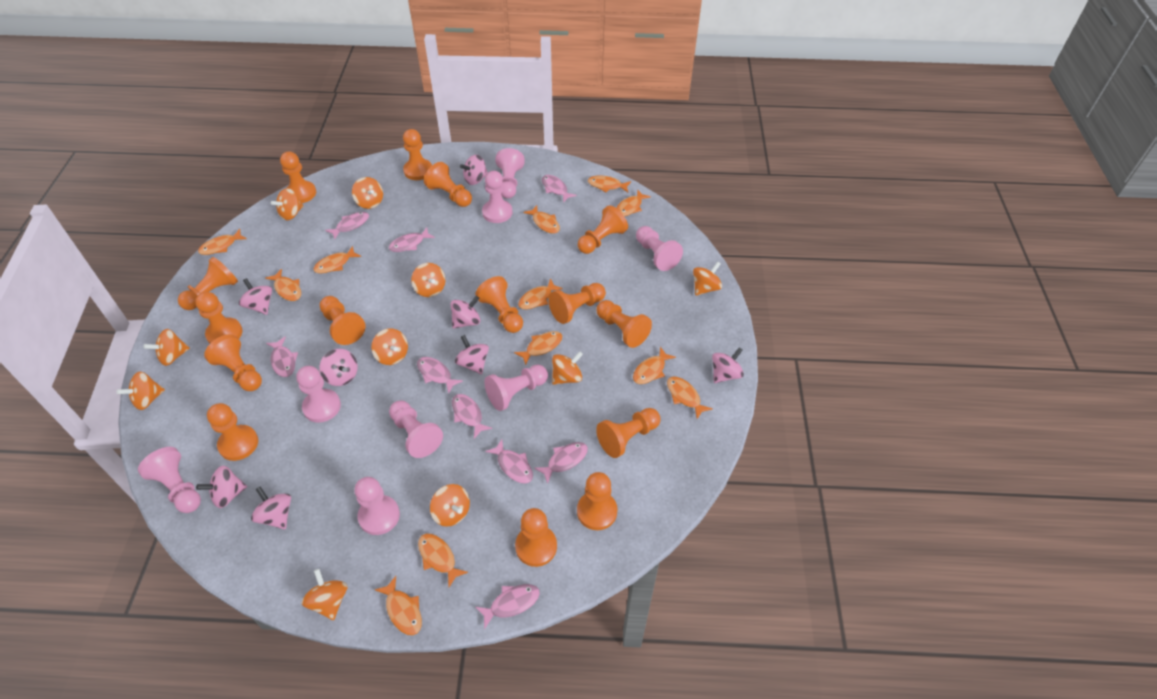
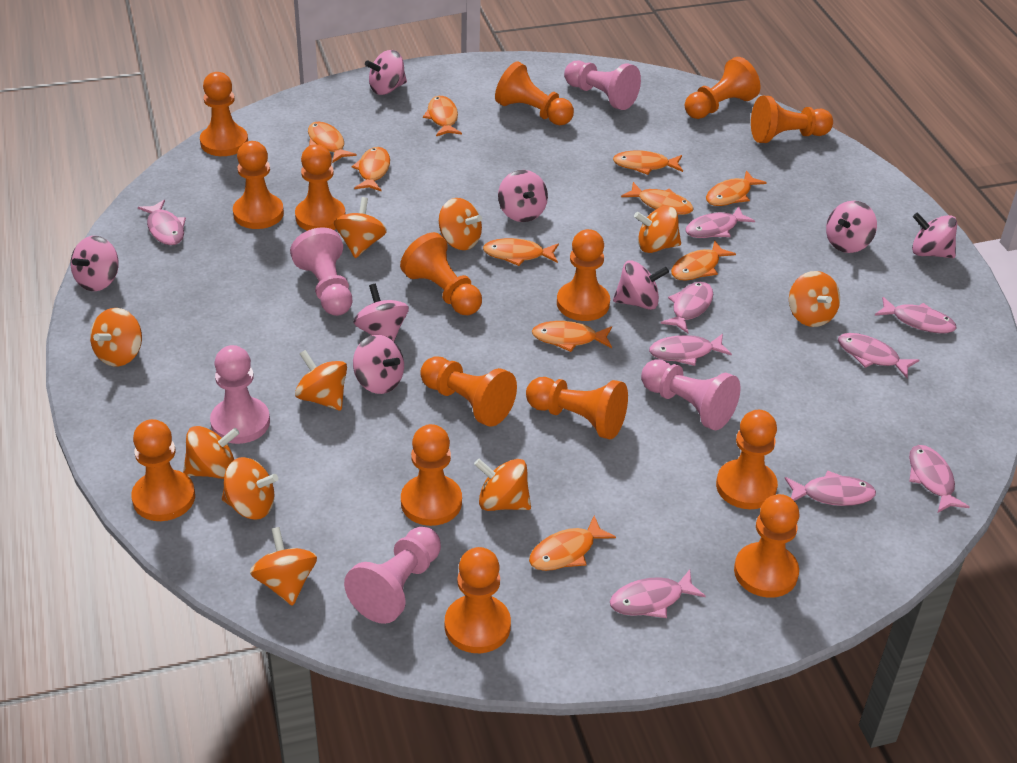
orange fish: [198,229,247,255] [265,269,301,301] [314,246,361,273] [375,576,422,635] [418,534,468,587] [514,331,562,365] [518,278,563,309] [524,205,560,234] [588,176,631,192] [616,190,651,216] [633,347,676,384] [667,377,713,419] = 12 -> [308,121,357,163] [351,147,390,191] [423,96,462,136] [483,238,559,266] [529,516,616,571] [532,321,612,352] [613,150,683,175] [621,182,694,215] [671,240,736,281] [706,170,767,206] = 10
pink pawn: [138,447,201,513] [296,366,341,423] [355,477,400,535] [389,401,443,458] [482,171,512,223] [484,365,548,411] [495,148,525,199] [636,226,683,271] = 8 -> [210,345,270,444] [290,227,352,316] [344,527,441,624] [564,61,641,110] [641,359,740,430] = 5

